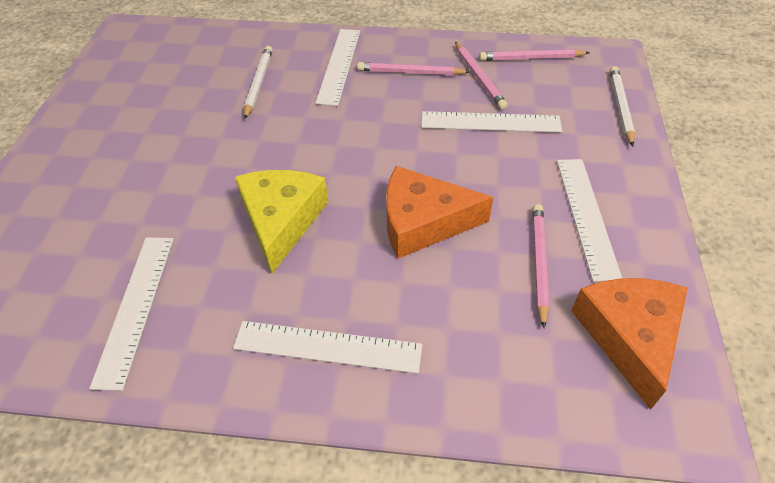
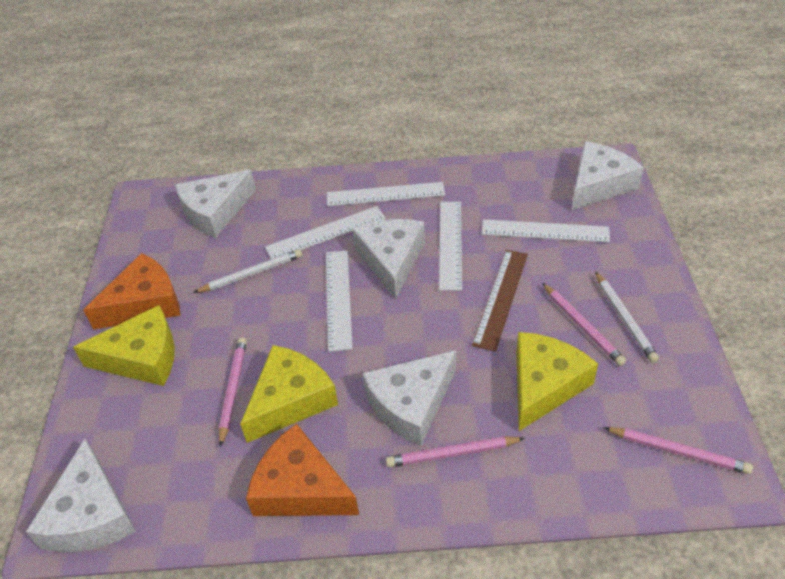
brown ruler: none = 0 -> [472,250,528,352] = 1
white cheese: none = 0 -> [26,439,136,552] [175,170,256,238] [352,219,425,299] [362,350,456,446] [572,141,644,210] = 5
yellow cheese: [235,170,328,274] = 1 -> [73,305,175,386] [240,345,338,443] [516,332,598,431] = 3

